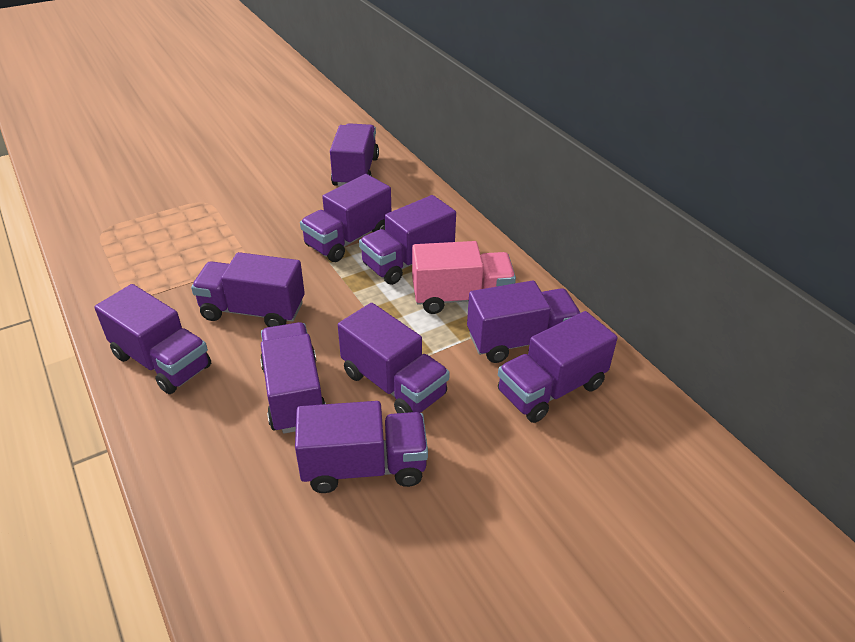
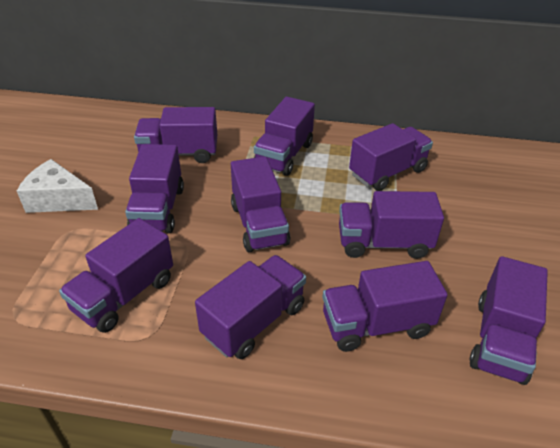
pink truck: [412,241,516,314] = 1 -> none = 0
white cheese: none = 0 -> [17,159,98,213] = 1

